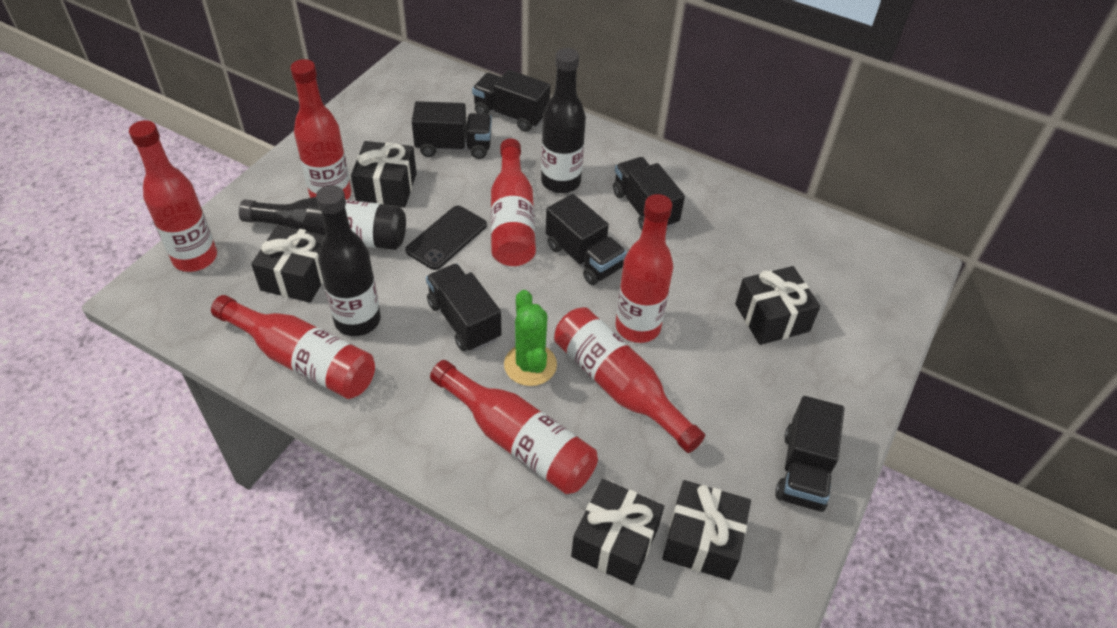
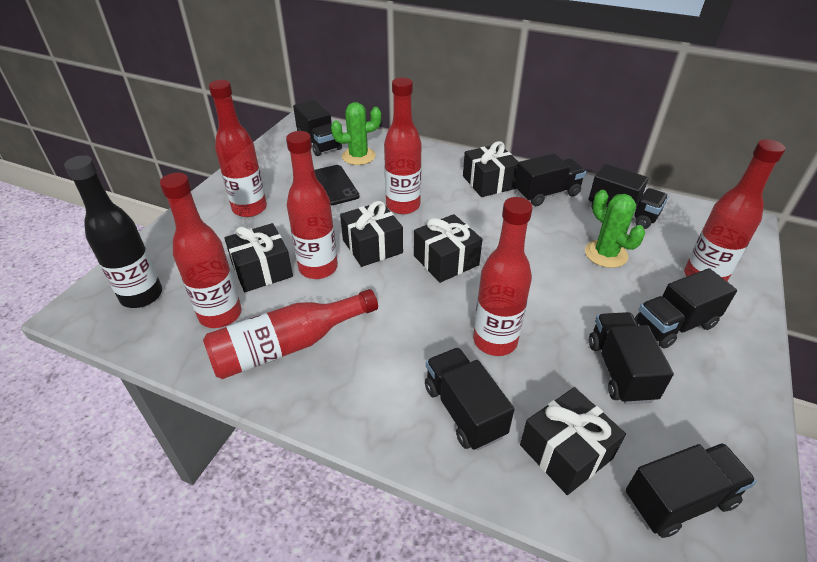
black bottle: [239,197,406,250] [316,185,381,336] [541,48,586,193] = 3 -> [64,155,162,308] = 1
black truck: [412,101,492,159] [426,263,501,352] [472,70,550,132] [546,194,627,285] [613,157,685,230] [775,396,845,512] = 6 -> [293,100,342,156] [425,347,514,450] [514,154,586,206] [588,164,668,229] [589,312,674,404] [625,443,757,538] [635,268,737,349] = 7
green cactus: [504,290,557,386] = 1 -> [331,102,381,165] [585,190,645,268] = 2

